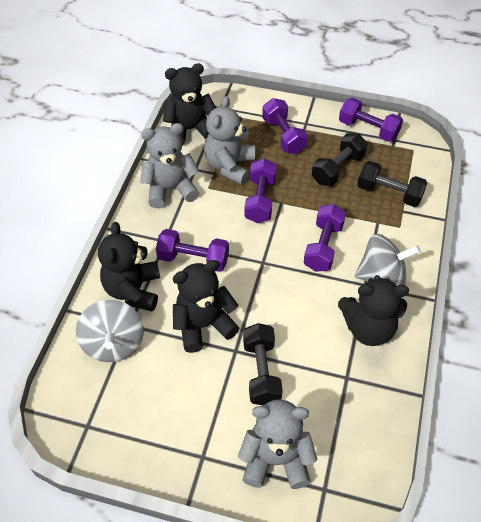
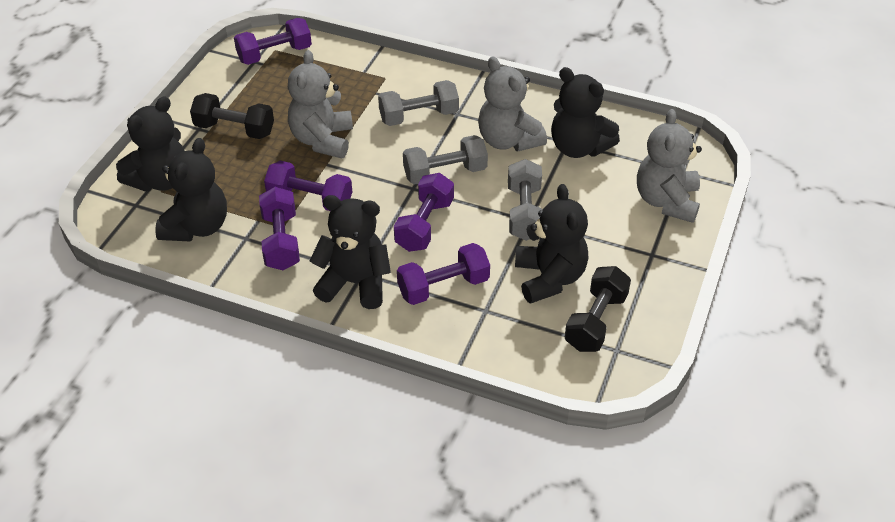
black dumbbell: [243,323,283,405] [312,133,367,186] [357,161,428,207] = 3 -> [190,93,274,139] [564,266,631,352] = 2
black teddy bear: [98,222,160,312] [163,63,216,145] [173,260,239,353] [338,275,409,346] = 4 -> [116,96,184,192] [155,138,227,242] [309,195,391,309] [515,184,588,304] [551,67,620,158] = 5
grey dumbbell: none = 0 -> [378,80,459,126] [403,135,488,184] [508,159,543,241] = 3
grey spinning top: [76,300,144,362] [355,234,421,286] = 2 -> none = 0

